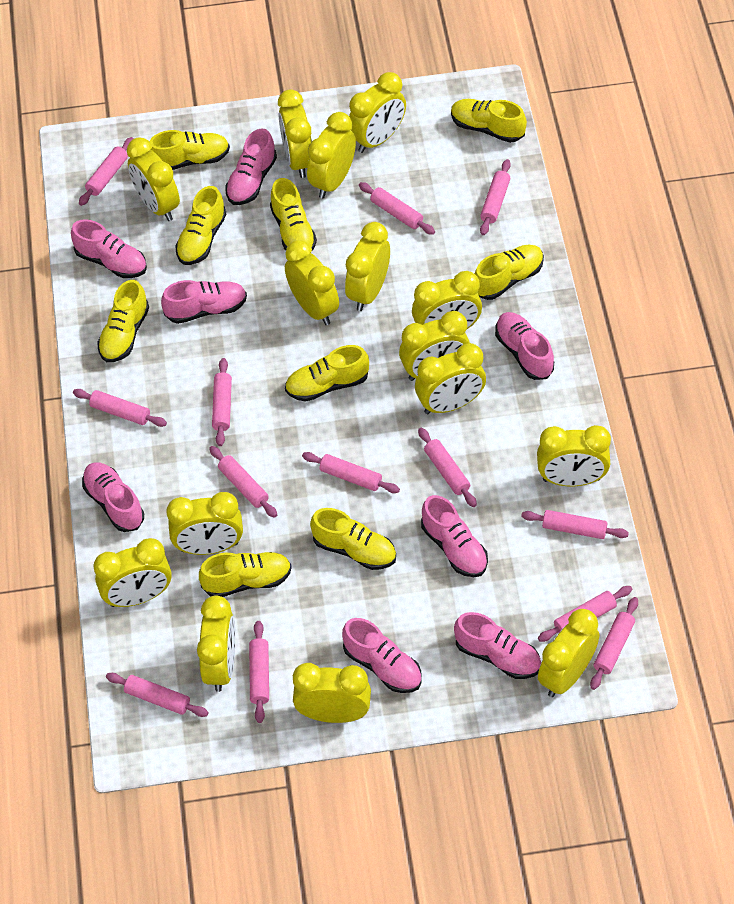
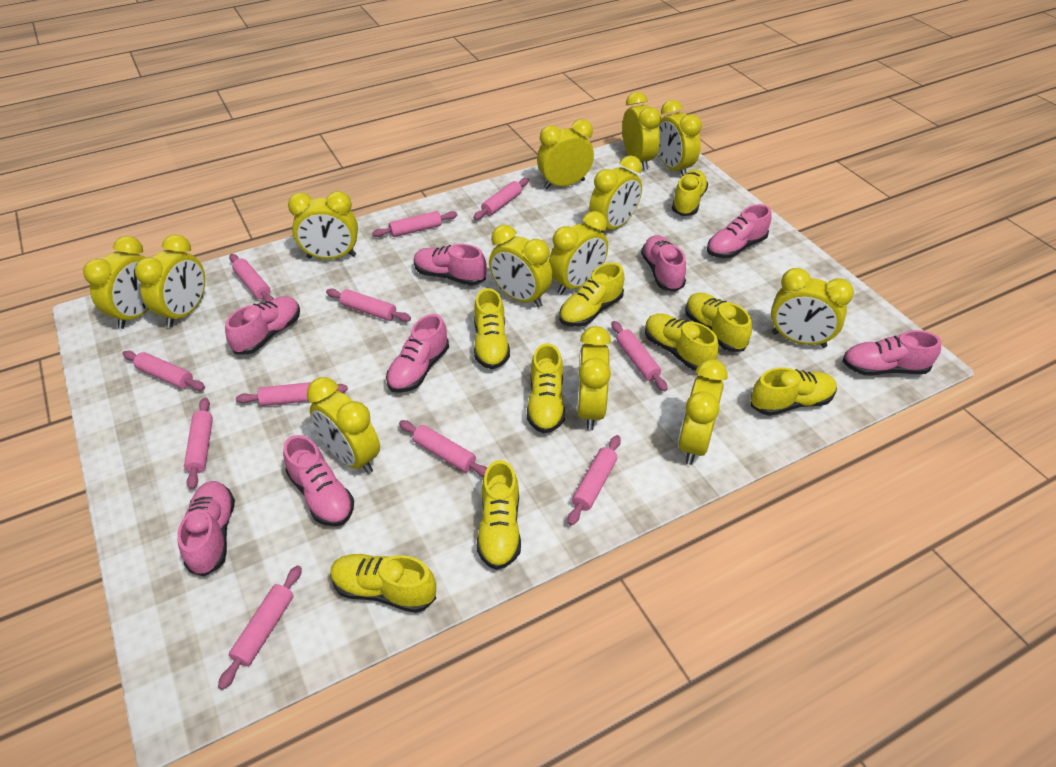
pink rolling pin: [73,389,167,427] [79,137,134,206] [106,673,209,717] [209,446,277,518] [212,358,232,446] [249,621,269,723] [302,452,400,493] [359,182,435,235] [418,428,477,507] [480,159,511,235] [521,510,629,539] [538,586,632,642] [590,597,638,690] = 13 -> [122,351,205,391] [184,398,213,490] [218,565,302,690] [229,254,274,302] [236,382,348,406] [326,289,411,322] [372,211,457,237] [399,420,487,477] [473,178,529,220] [568,435,621,526] [612,321,668,391] = 11
yellow clock: [93,538,172,607] [127,137,180,221] [166,492,243,555] [197,595,235,692] [278,89,312,178] [285,240,339,325] [293,663,371,723] [307,112,356,199] [345,222,390,311] [349,72,406,153] [399,311,470,381] [412,271,482,329] [415,343,486,414] [537,425,611,487] [538,609,599,697] = 15 -> [83,236,149,329] [135,235,205,327] [288,191,358,259] [307,377,380,474] [489,225,553,308] [537,119,594,189] [549,211,608,295] [577,326,611,430] [589,155,642,232] [622,92,661,170] [658,100,702,176] [678,359,728,465] [771,268,854,348] = 13

